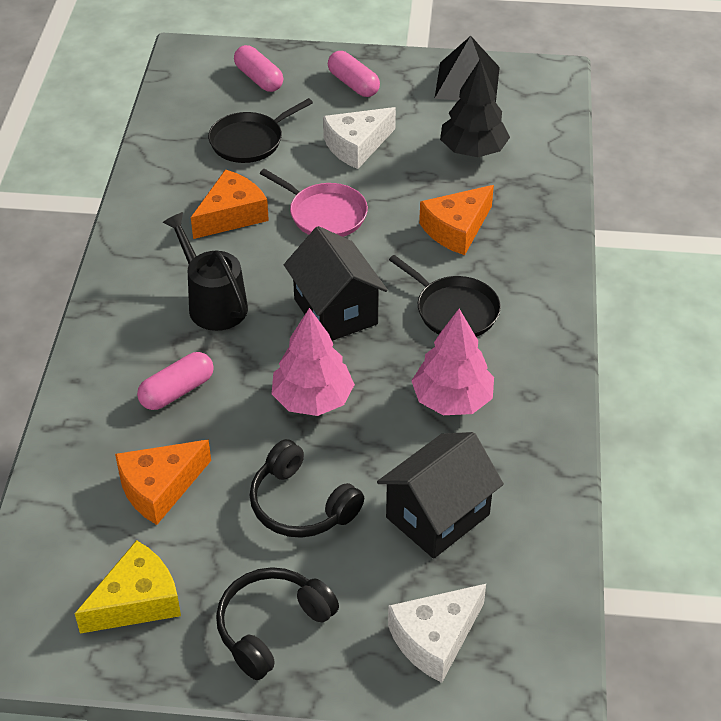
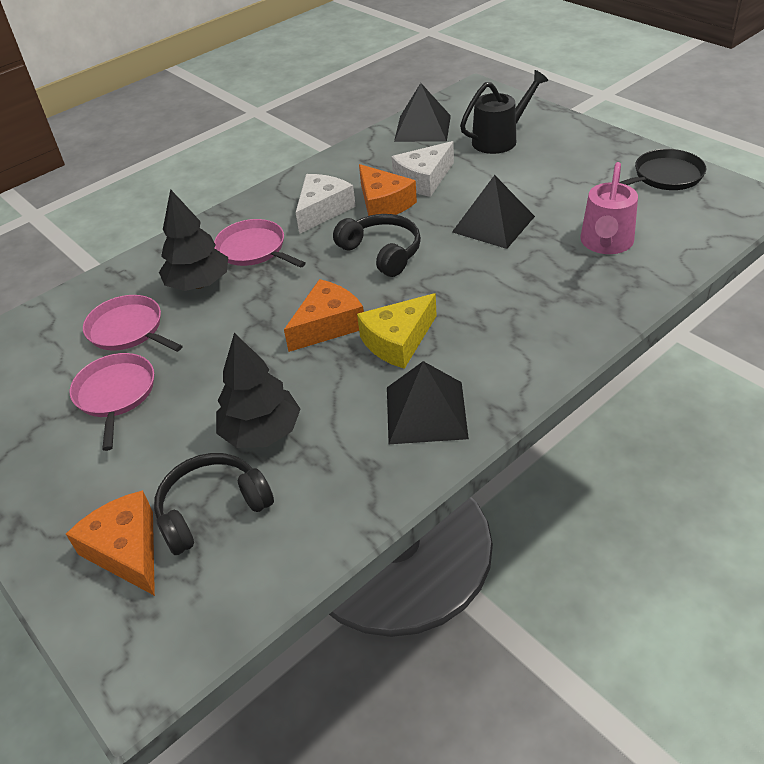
black house: [284,226,388,341] [377,432,504,559] = 2 -> none = 0
black pan: [208,98,313,163] [389,255,501,337] = 2 -> [619,149,706,190] = 1
black pyramid: [434,36,500,102] = 1 -> [387,361,469,444] [394,83,451,142] [452,175,535,249] = 3
black tree: [440,59,510,157] = 1 -> [159,189,228,291] [216,333,300,448] = 2
pink capsule: [137,352,214,410] [234,45,283,92] [328,51,380,97] = 3 -> none = 0
pink pan: [260,169,368,237] = 1 -> [70,353,154,451] [83,295,182,352] [214,219,306,268] = 3
pink tree: [272,308,355,416] [411,309,494,415] = 2 -> none = 0
pink watering can: none = 0 -> [580,162,638,254] = 1

